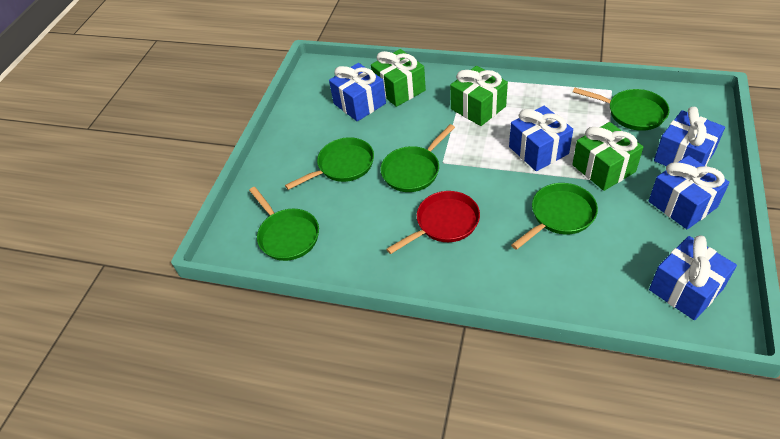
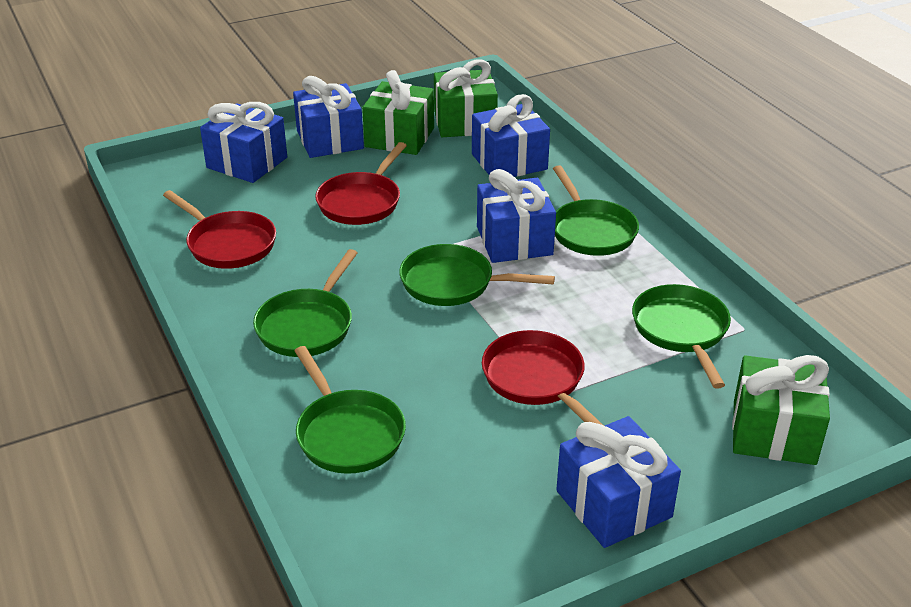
red pan: [386,191,480,254] = 1 -> [163,190,276,269] [315,142,407,225] [482,330,604,426] = 3

